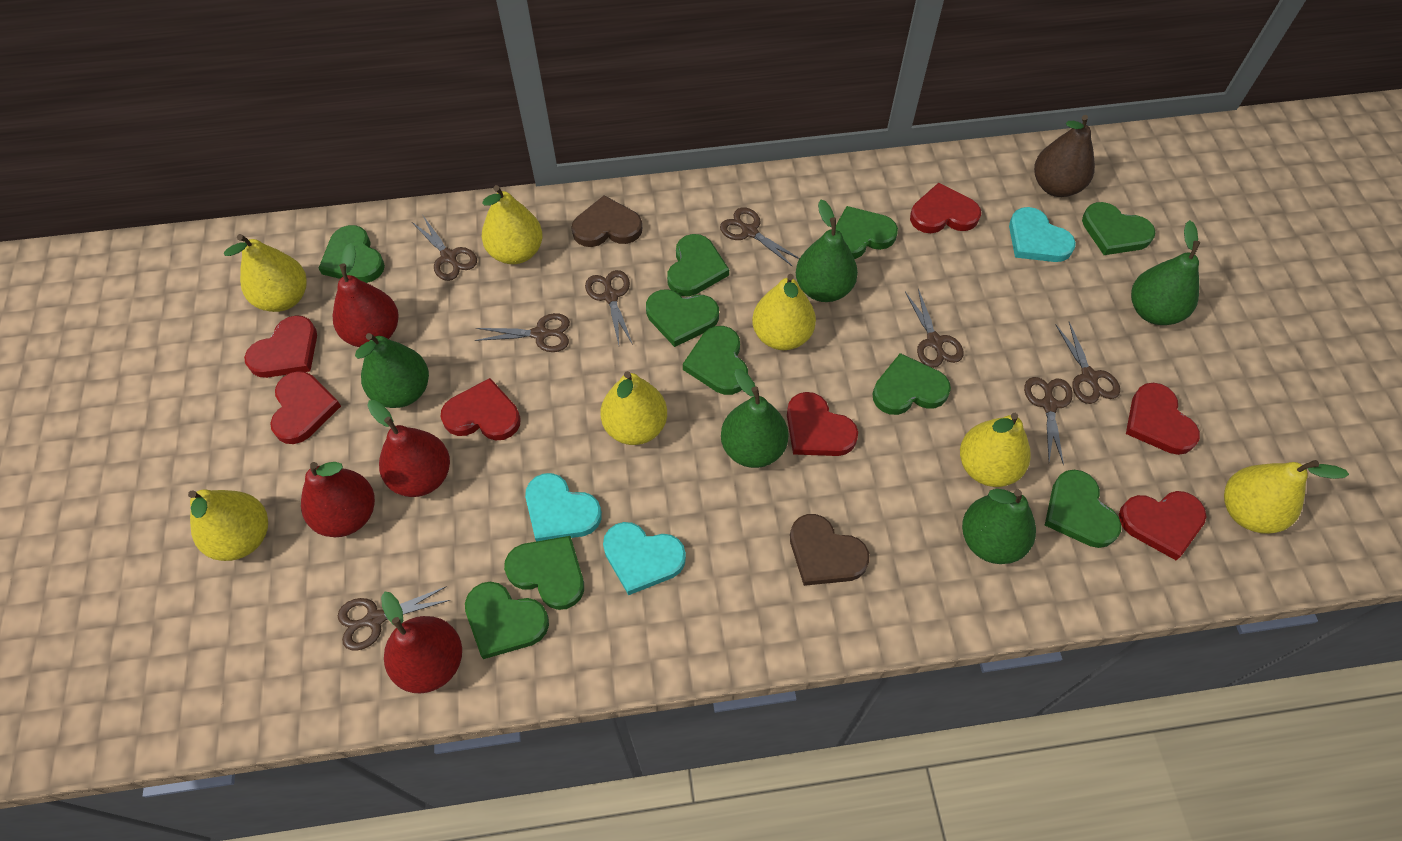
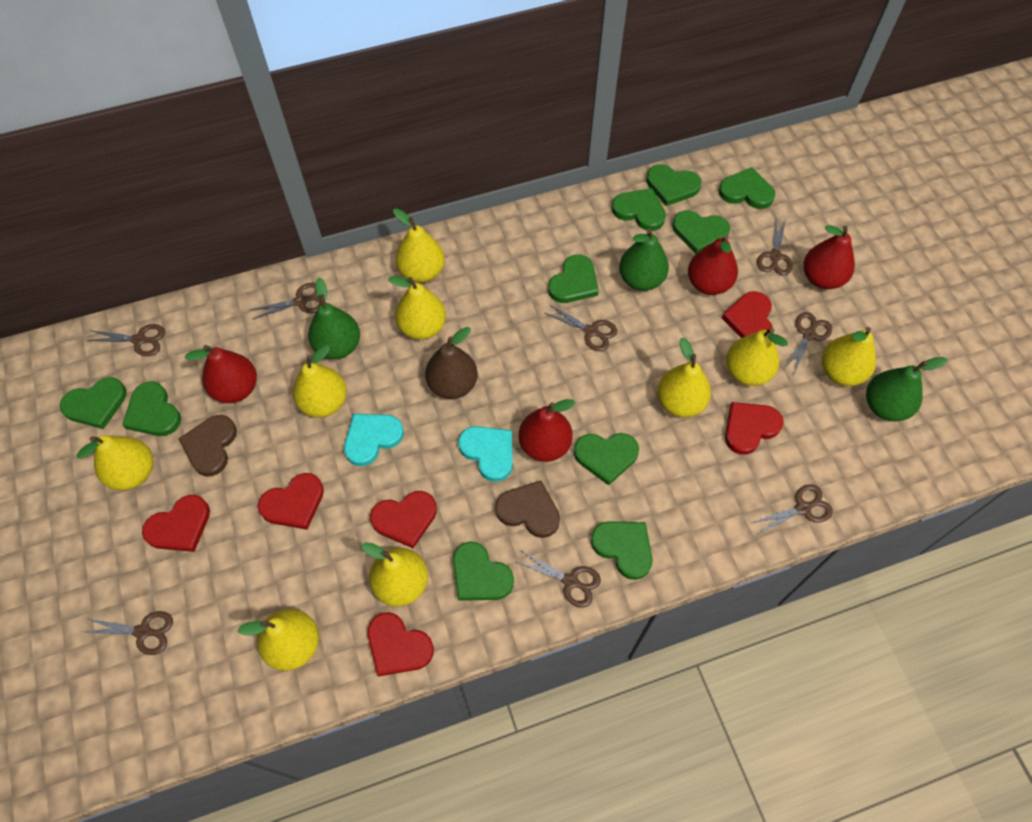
green pear: [355,333,429,408] [721,369,789,468] [796,200,858,302] [962,489,1036,564] [1131,220,1200,325] = 5 -> [308,277,360,359] [619,229,669,291] [866,357,948,422] = 3
red heart: [244,315,317,378] [270,371,341,444] [441,378,520,440] [787,392,858,456] [910,183,981,233] [1119,491,1207,560] [1126,383,1200,455] = 7 -> [142,495,210,552] [258,473,324,530] [367,612,434,677] [370,491,437,548] [722,291,773,338] [725,402,784,455] = 6
turquoise heart: [525,473,602,541] [603,522,686,595] [1009,207,1076,262] = 3 -> [344,414,404,466] [458,426,513,482] = 2
yellow pear: [188,489,268,561] [224,234,307,312] [482,185,543,264] [601,371,667,445] [752,274,816,350] [960,413,1031,487] [1224,460,1349,534] = 7 -> [77,435,153,490] [238,609,319,671] [293,345,347,418] [361,542,428,606] [388,276,446,340] [393,208,445,283] [657,338,711,417] [726,328,788,386] [822,327,876,386] = 9

